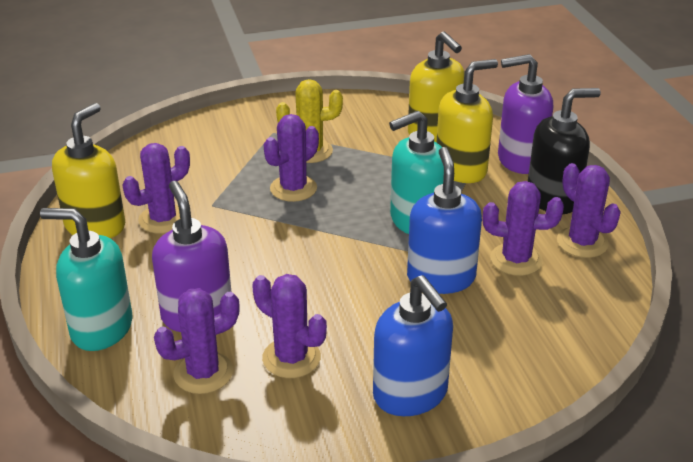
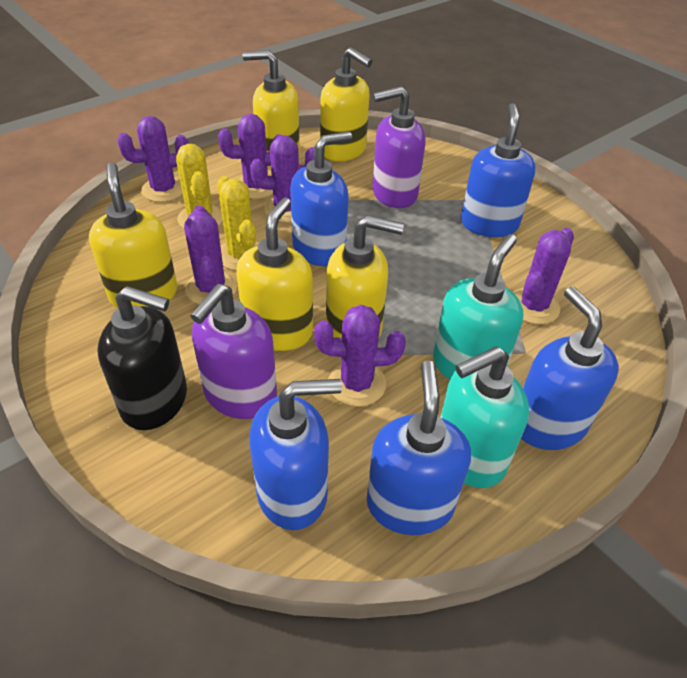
blue soap dispenser: [373,275,453,416] [407,147,482,294] = 2 -> [249,379,342,530] [290,132,352,266] [367,360,471,535] [461,103,536,237] [521,287,619,450] = 5
yellow cactus: [276,79,343,163] = 1 -> [176,144,223,229] [217,176,259,270] = 2
yellow soap dispenser: [52,103,125,238] [408,32,464,142] [436,59,498,183] = 3 -> [89,162,177,309] [236,198,313,351] [243,50,300,168] [320,47,372,161] [326,215,404,338] = 5

